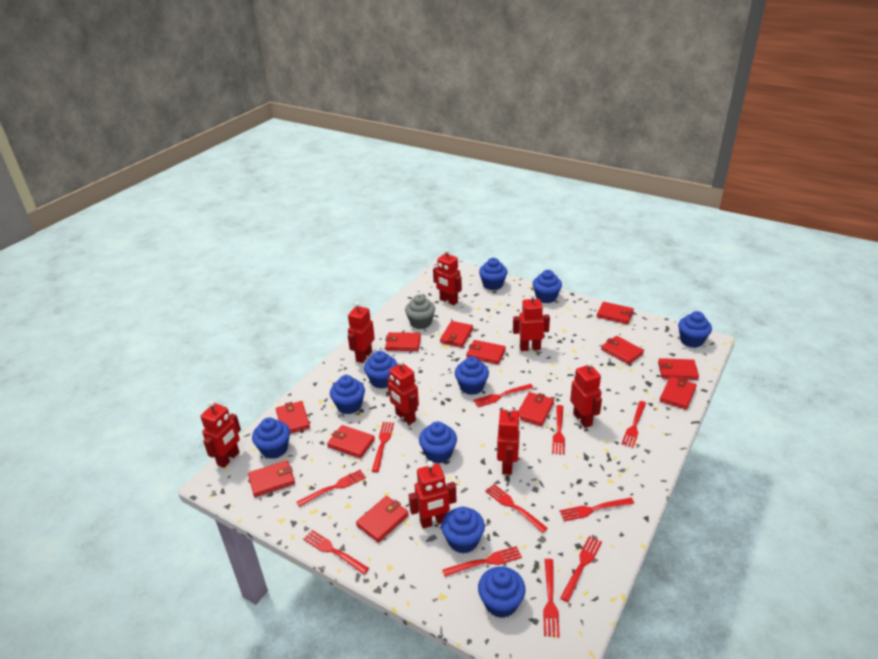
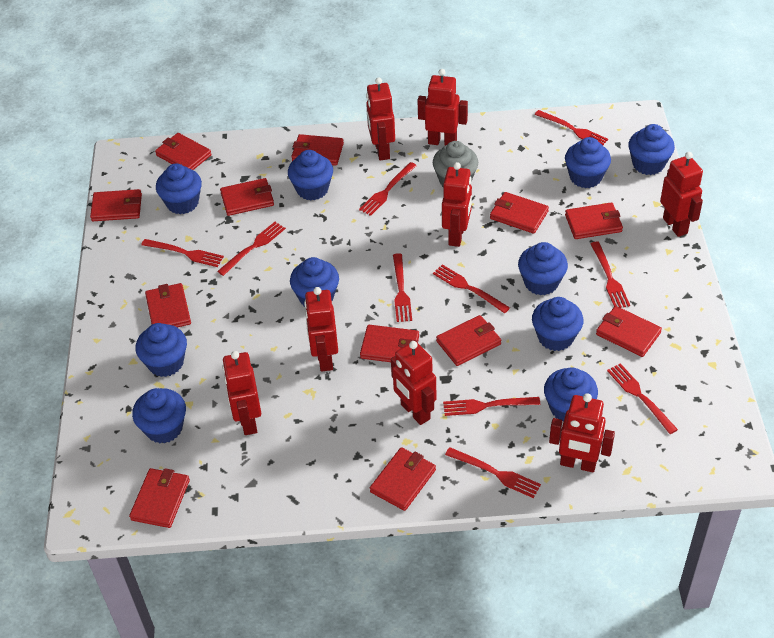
red fork: [297,470,366,507] [303,530,369,574] [372,422,394,472] [443,546,522,577] [473,384,533,407] [485,484,548,533] [543,559,560,637] [552,405,565,455] [560,498,634,521] [560,536,602,602] [622,401,646,448] = 11 -> [141,239,224,267] [217,222,286,276] [359,162,417,216] [393,253,412,322] [433,264,510,313] [443,397,540,416] [445,447,541,498] [535,110,608,145] [590,241,630,308] [607,363,678,434] = 10

